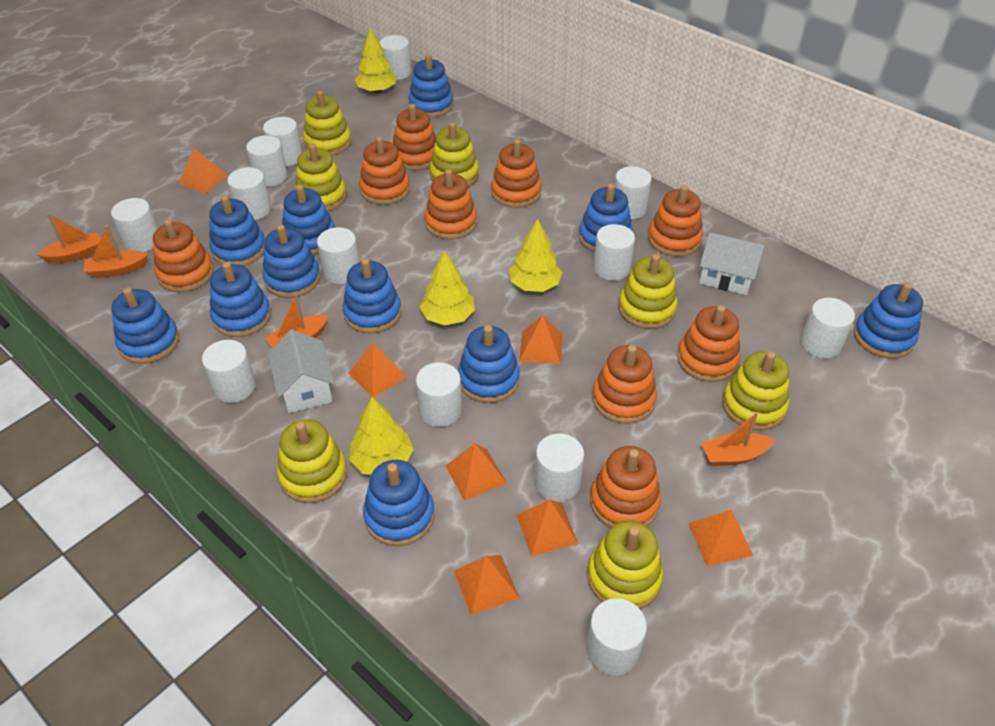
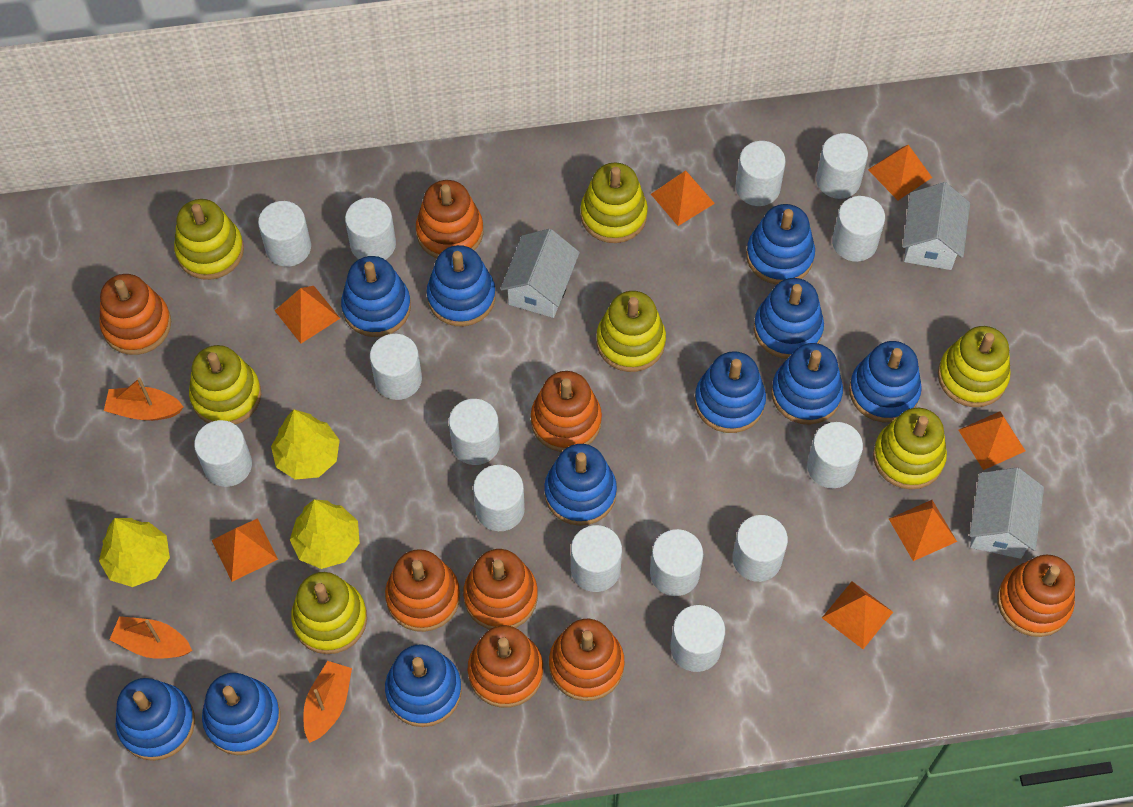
orange boat: [37,213,100,263] [84,225,148,278] [265,294,328,348] [702,412,775,466] = 4 -> [104,378,183,421] [109,616,192,659] [303,661,352,743] = 3
orange stacking toy: [153,219,214,292] [359,136,410,205] [393,104,436,170] [425,169,477,240] [491,139,541,208] [590,446,661,528] [592,345,657,424] [648,185,703,257] [677,305,741,382] = 9 -> [99,274,171,355] [385,549,460,632] [416,180,483,258] [463,549,538,630] [468,625,543,708] [531,371,602,452] [549,619,625,701] [997,555,1075,637] = 8
white cylinder: [111,198,158,252] [202,340,256,403] [227,167,271,220] [246,135,287,187] [263,117,302,167] [317,227,359,284] [380,35,411,80] [416,362,462,427] [535,434,584,502] [586,598,647,675] [593,224,635,281] [614,166,651,219] [801,298,855,358] = 13 -> [194,420,252,487] [258,201,311,267] [345,198,396,260] [370,334,422,400] [449,399,500,465] [473,465,525,531] [571,525,622,592] [650,529,703,596] [670,605,725,672] [733,515,788,582] [736,141,786,206] [807,422,863,488] [816,133,868,199] [832,196,885,262] = 14
white house: [268,330,335,413] [699,232,764,295] = 2 -> [500,229,580,318] [902,182,970,270] [970,467,1044,559] = 3
yellow tree: [349,397,414,475] [355,28,397,93] [419,250,475,325] [509,219,562,292] = 4 -> [99,518,170,587] [271,410,340,480] [290,499,360,569] = 3

